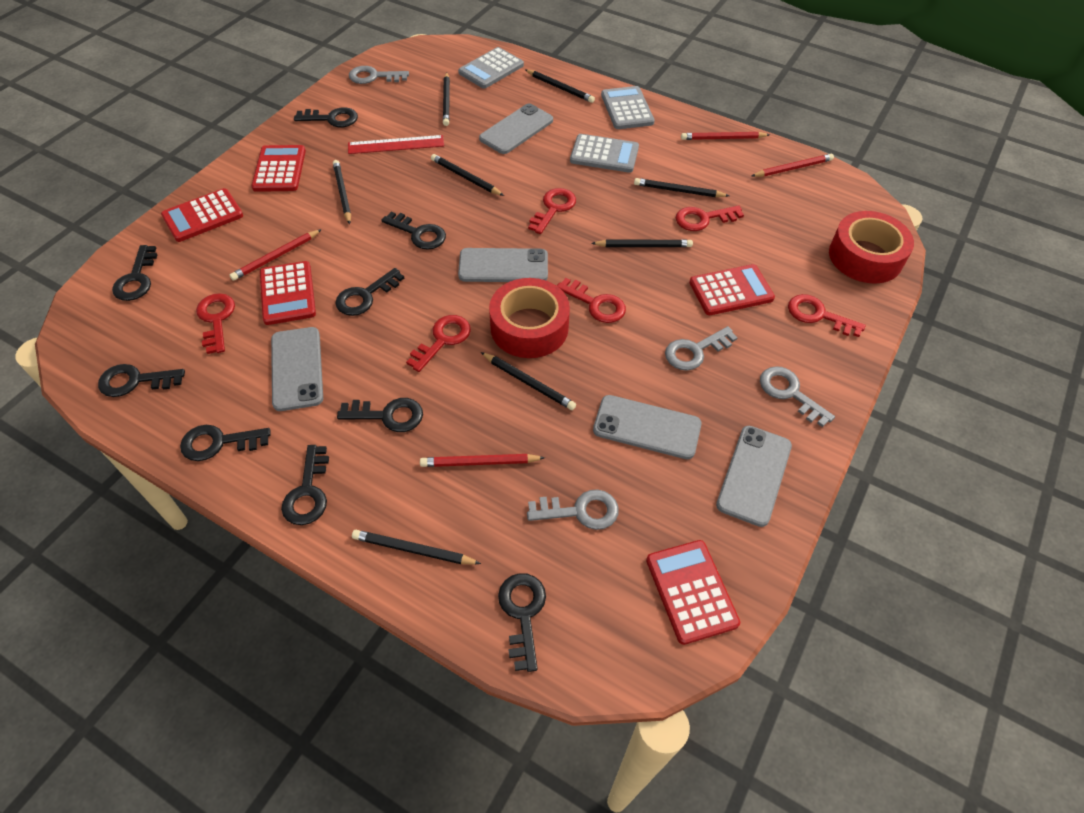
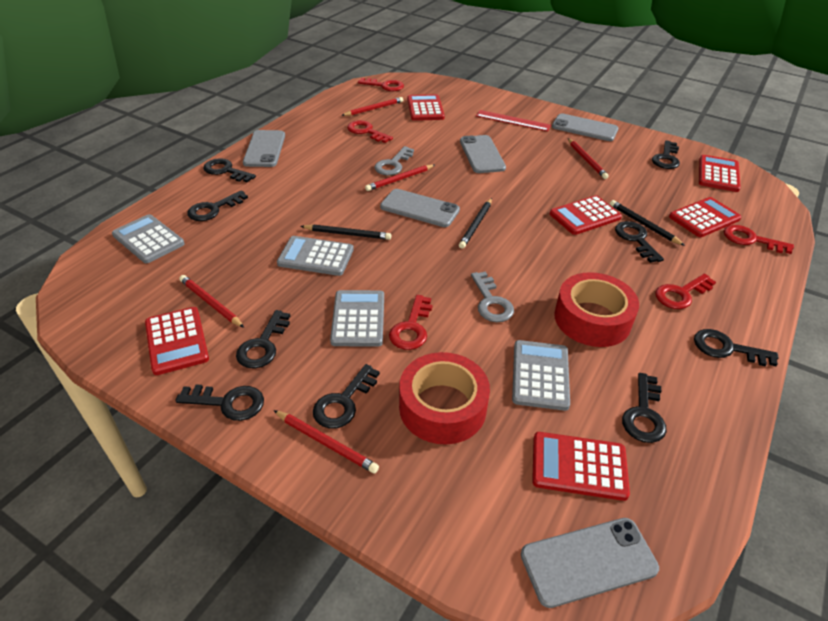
black pencil: [333,160,351,224] [352,530,481,564] [431,154,504,196] [443,72,450,126] [481,352,576,410] [525,70,595,103] [591,240,693,247] [634,178,729,197] = 8 -> [301,224,391,240] [459,198,492,249] [610,200,685,246] = 3
grey calculator: [458,47,524,88] [570,134,639,173] [601,86,655,129] = 3 -> [112,214,185,263] [277,236,354,276] [330,290,384,347] [512,340,570,411] = 4
grey key: [349,66,409,84] [527,489,619,530] [665,326,738,371] [760,366,835,427] = 4 -> [374,146,414,175] [471,272,514,322] = 2
red calculator: [161,188,243,242] [251,145,306,192] [260,261,316,325] [646,540,740,645] [689,264,775,315] = 5 -> [145,307,209,375] [407,94,445,121] [532,432,630,501] [550,195,622,235] [669,197,741,237] [699,155,741,192] = 6
red key: [196,293,235,354] [406,315,471,372] [528,188,576,234] [557,278,626,323] [676,205,744,231] [788,294,866,337] = 6 -> [347,120,393,143] [358,78,404,91] [389,295,432,350] [655,274,716,309] [724,225,794,254] = 5
red pencil: [230,229,322,281] [420,454,545,467] [681,132,770,140] [751,154,834,177] = 4 -> [179,275,244,328] [273,410,379,474] [341,97,403,116] [365,164,435,191] [568,138,609,179] = 5

